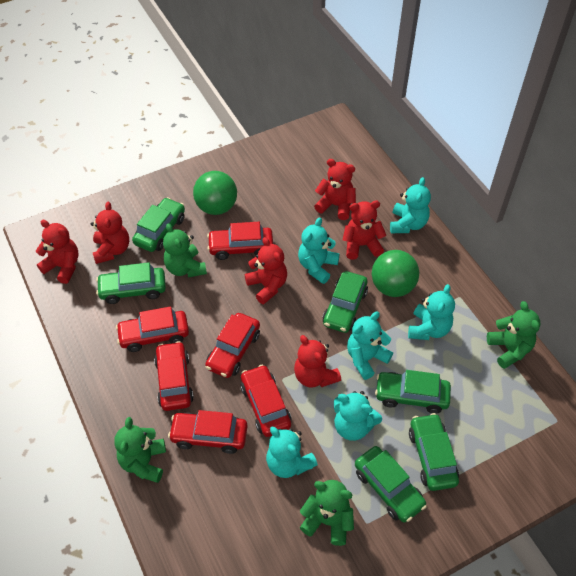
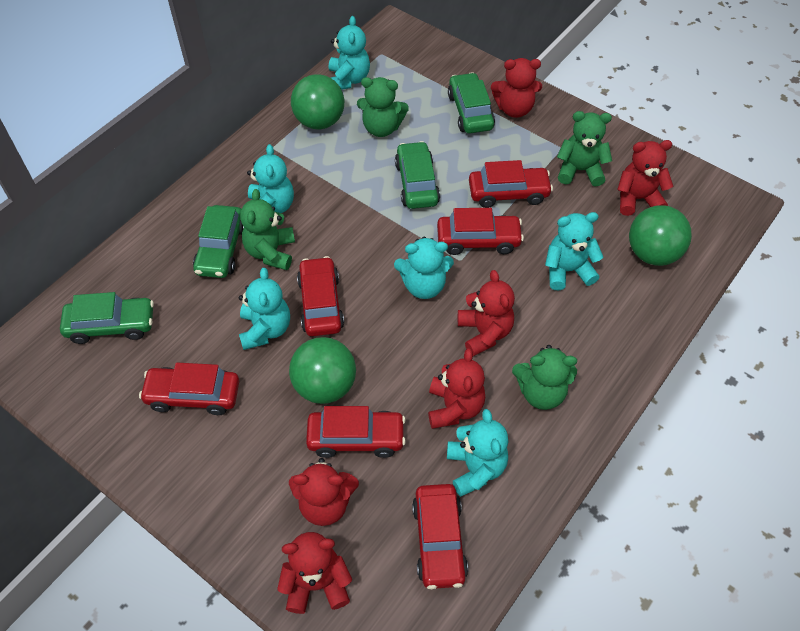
green ball: [193,171,237,215] [372,250,419,297] = 2 -> [289,337,356,404] [291,74,344,129] [629,205,692,266] = 3
green car: [96,262,166,304] [132,197,185,252] [322,271,368,333] [355,446,427,523] [375,370,451,413] [409,413,459,491] = 6 -> [60,292,154,344] [193,205,244,278] [395,141,440,209] [448,72,495,133] = 4

